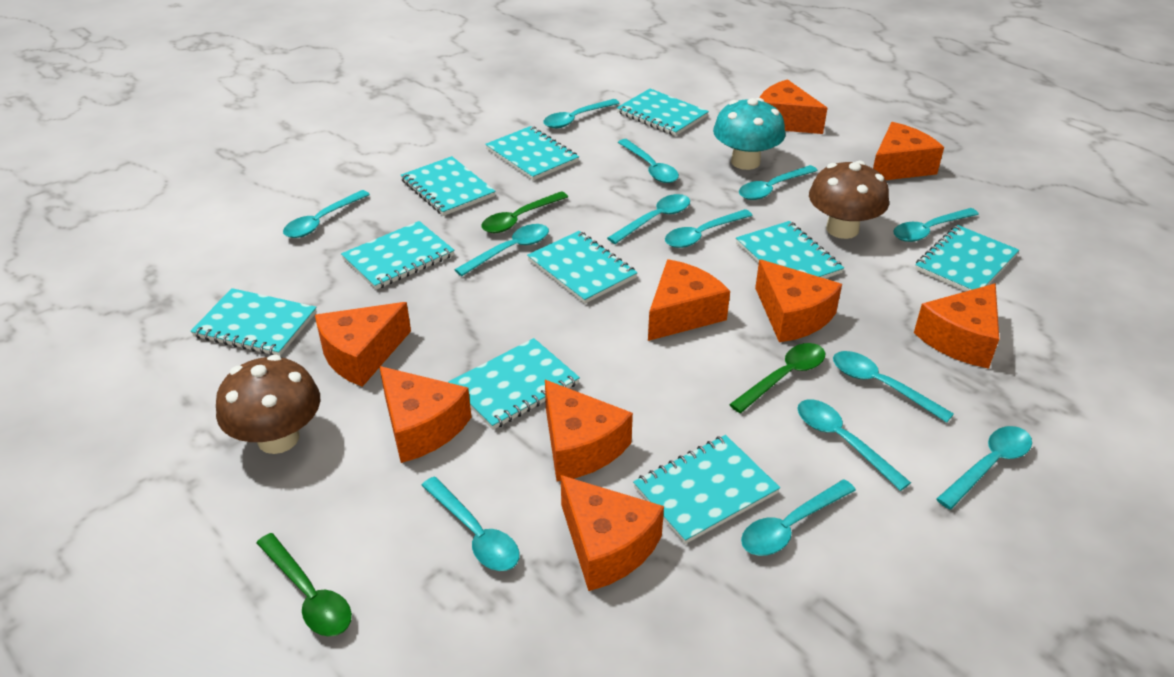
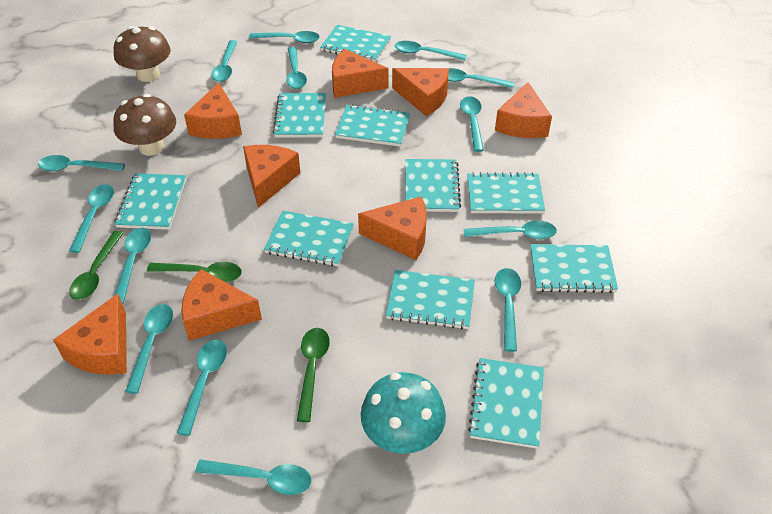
orange cheese: [315,302,411,387] [379,366,471,463] [545,380,633,481] [561,475,664,591] [648,259,730,341] [755,259,842,342] [760,79,827,134] [873,122,944,180] [914,283,999,369] = 9 -> [53,294,127,375] [181,269,262,341] [184,83,242,139] [243,145,301,208] [332,49,388,98] [358,196,427,260] [392,68,449,116] [495,82,552,138] = 8
turquoise spoon: [283,190,370,238] [421,477,519,571] [454,224,549,276] [543,99,620,128] [607,194,690,244] [618,139,679,183] [665,209,753,248] [739,165,818,200] [741,479,856,556] [797,399,911,491] [833,351,954,423] [893,208,979,242] [936,426,1032,509] = 13 -> [38,155,125,171] [69,184,114,253] [114,228,151,304] [125,304,173,394] [177,340,227,436] [195,459,311,495] [211,40,237,82] [249,31,320,43] [286,47,307,89] [395,41,467,60] [448,68,514,88] [460,96,484,152] [463,221,557,239] [495,268,521,352] = 14

